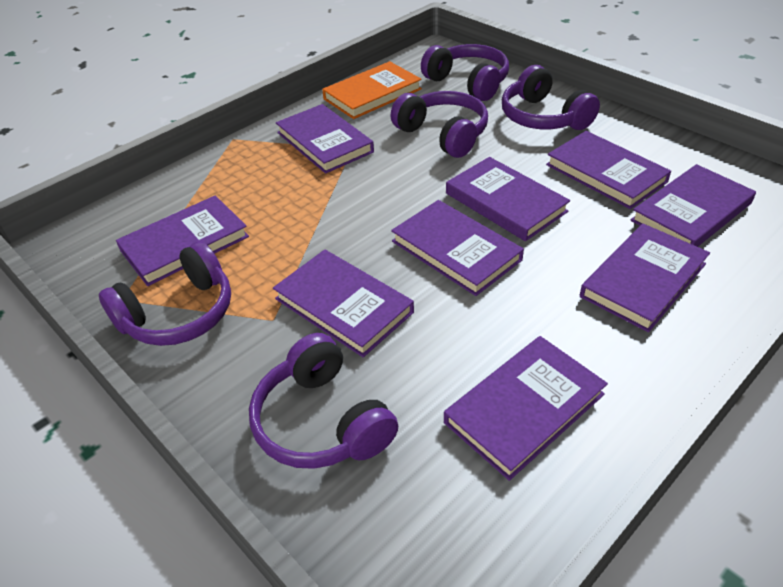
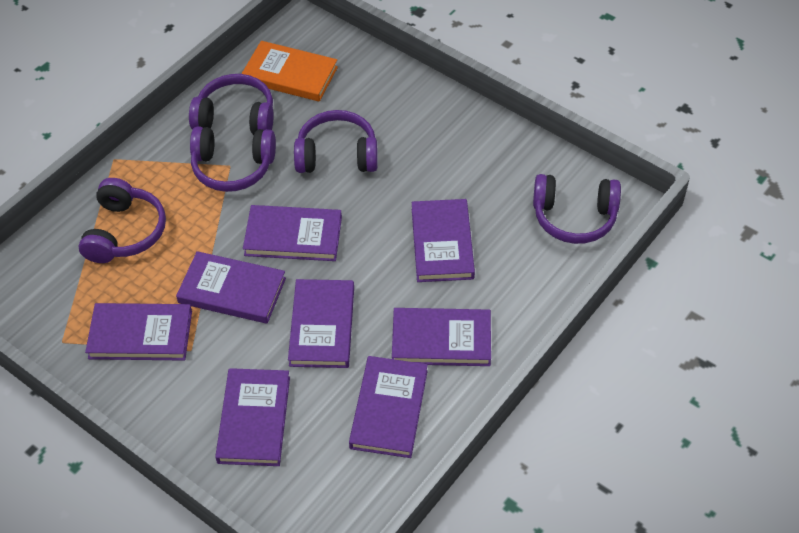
purple book: [116,195,249,286] [273,249,414,357] [276,104,374,174] [391,200,524,296] [444,336,608,481] [446,157,570,241] [546,131,671,209] [580,224,710,332] [630,164,756,247] = 9 -> [85,303,192,361] [176,251,286,324] [215,368,290,466] [243,205,342,261] [288,279,354,368] [349,356,428,458] [392,308,491,366] [412,199,475,282] = 8

